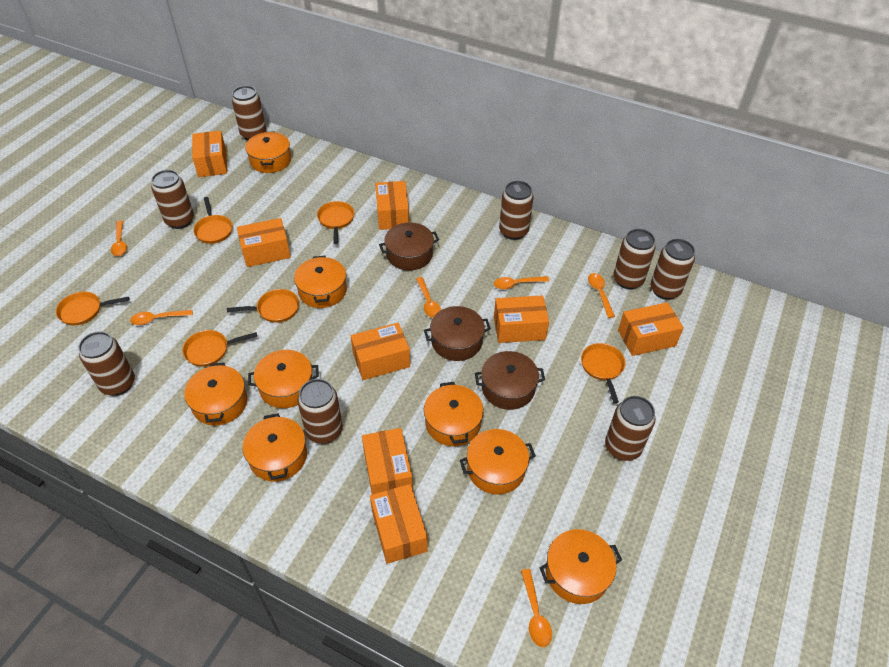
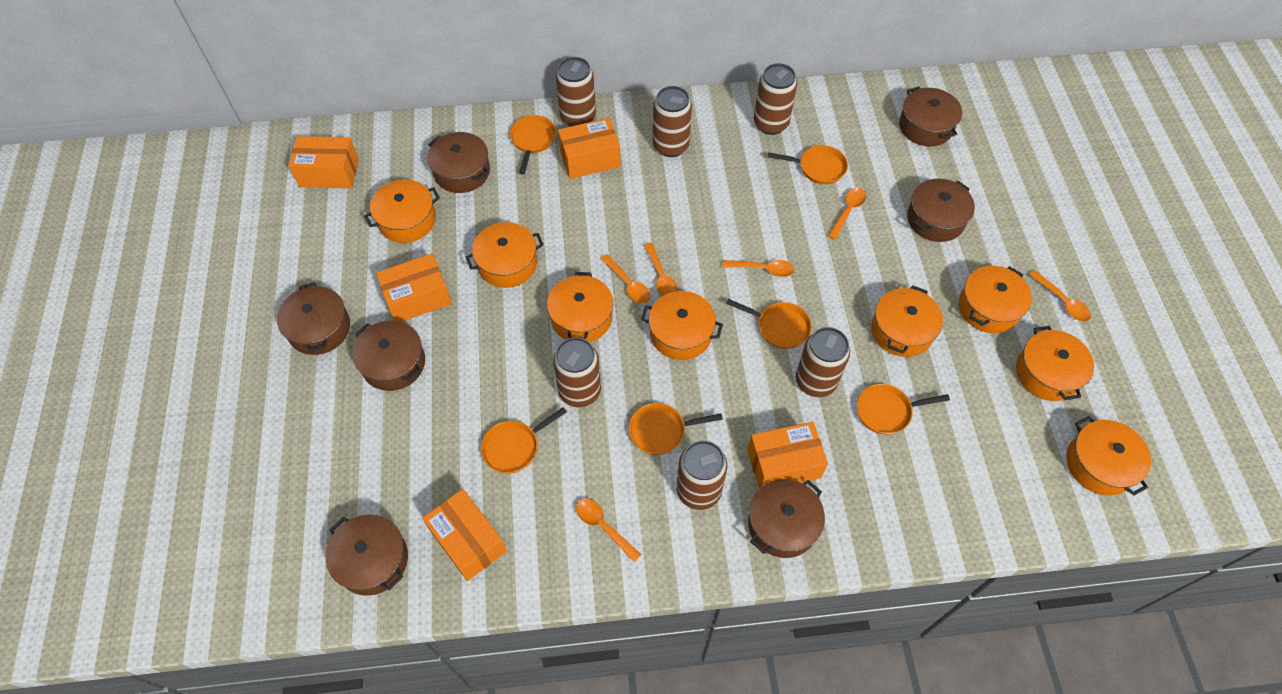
brown can: [78,331,135,396] [151,170,194,229] [232,86,266,140] [297,379,343,444] [499,181,533,240] [605,396,656,461] [613,229,655,289] [651,239,695,300] = 8 -> [553,337,601,407] [556,57,596,127] [653,86,692,157] [677,441,727,510] [754,63,797,135] [796,327,850,397] = 6
brown pot: [379,223,439,271] [424,306,491,361] [475,351,545,410] = 3 -> [277,282,350,355] [326,515,408,596] [353,320,425,391] [428,132,490,193] [748,479,825,558] [899,86,962,147] [907,179,975,242] = 7
orange box: [192,131,227,177] [237,218,291,267] [351,323,410,380] [362,428,413,494] [370,484,428,564] [375,181,409,230] [494,295,549,343] [618,302,684,356] = 8 -> [288,136,359,188] [376,253,452,322] [422,489,507,581] [558,118,621,179] [747,422,828,489] = 5

